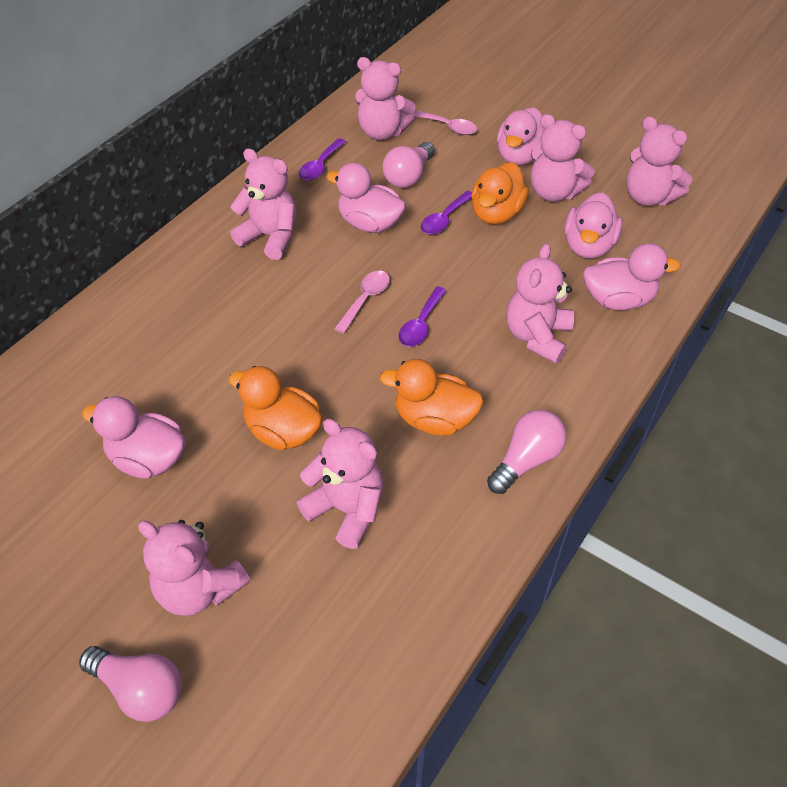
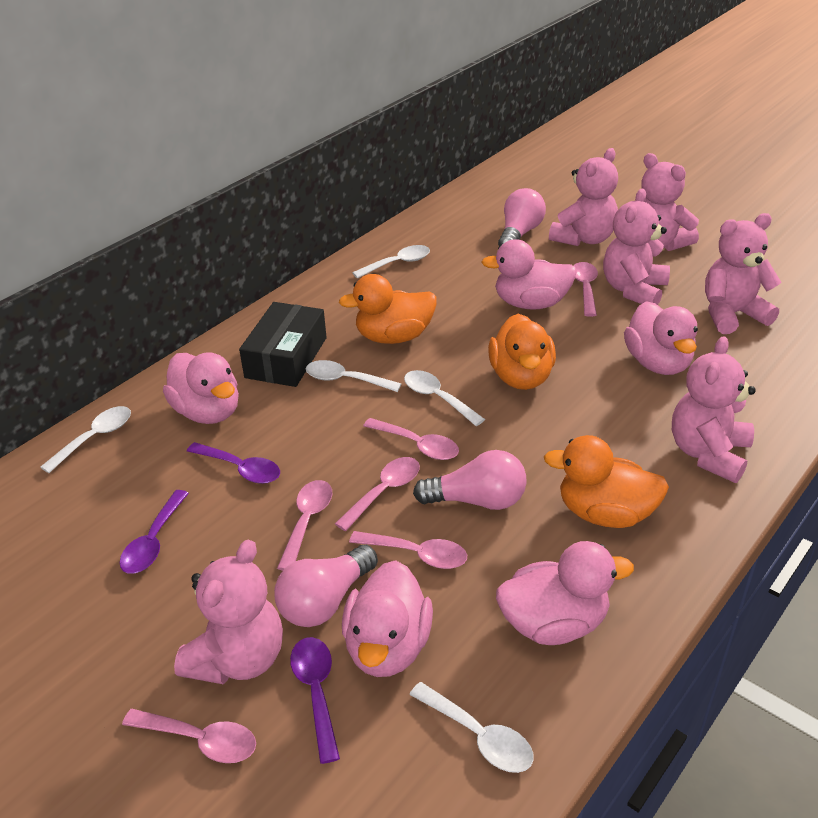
black box: none = 0 -> [239,302,327,387] = 1
pink spoon: [334,270,390,334] [413,110,477,135] = 2 -> [122,709,256,763] [277,480,332,571] [335,457,420,531] [349,531,467,569] [363,418,459,460] [573,262,598,317] = 6
pink teddy bear: [138,520,250,616] [230,148,296,260] [297,419,384,549] [355,57,416,140] [506,243,574,364] [531,114,595,202] [626,116,692,206] = 7 -> [174,539,283,684] [549,148,618,246] [603,189,670,305] [641,153,699,251] [672,336,756,483] [705,213,782,334] = 6
white spoon: none = 0 -> [41,406,131,473] [306,360,401,392] [352,245,430,278] [404,370,485,426] [409,682,534,773] = 5

